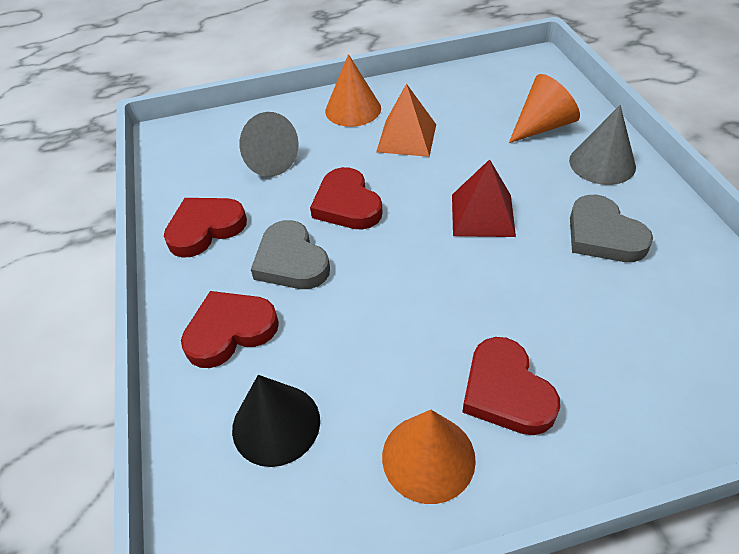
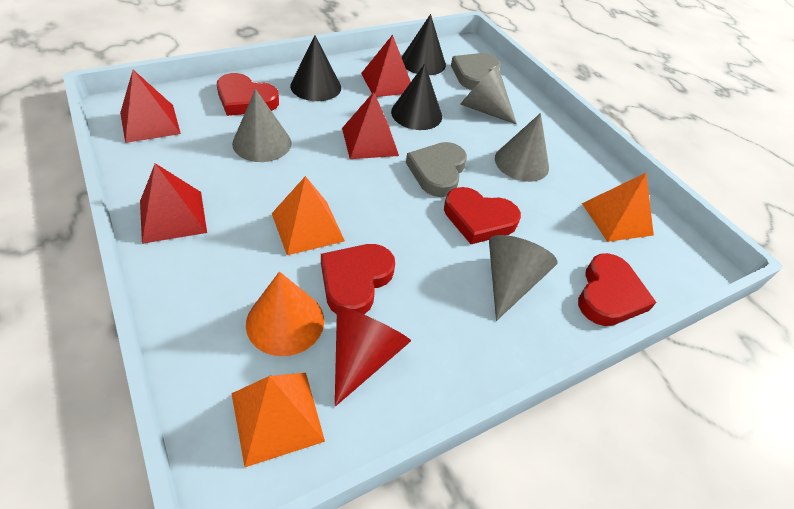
black cone: [232,375,320,467] = 1 -> [290,35,341,101] [391,63,442,130] [401,14,446,75] = 3
grey cone: [240,112,299,177] [569,105,636,185] = 2 -> [232,89,292,162] [460,65,517,125] [489,235,558,321] [495,113,549,182] = 4
orange cone: [325,54,381,127] [382,410,476,504] [509,74,580,143] = 3 -> [246,272,324,356] = 1
orange pyramid: [376,83,436,157] = 1 -> [231,373,325,467] [272,176,345,255] [582,173,654,242] = 3
red cone: none = 0 -> [335,306,411,407] = 1
red pyramid: [452,159,516,237] = 1 -> [120,70,181,143] [140,163,207,244] [342,92,399,159] [361,35,411,97] = 4

